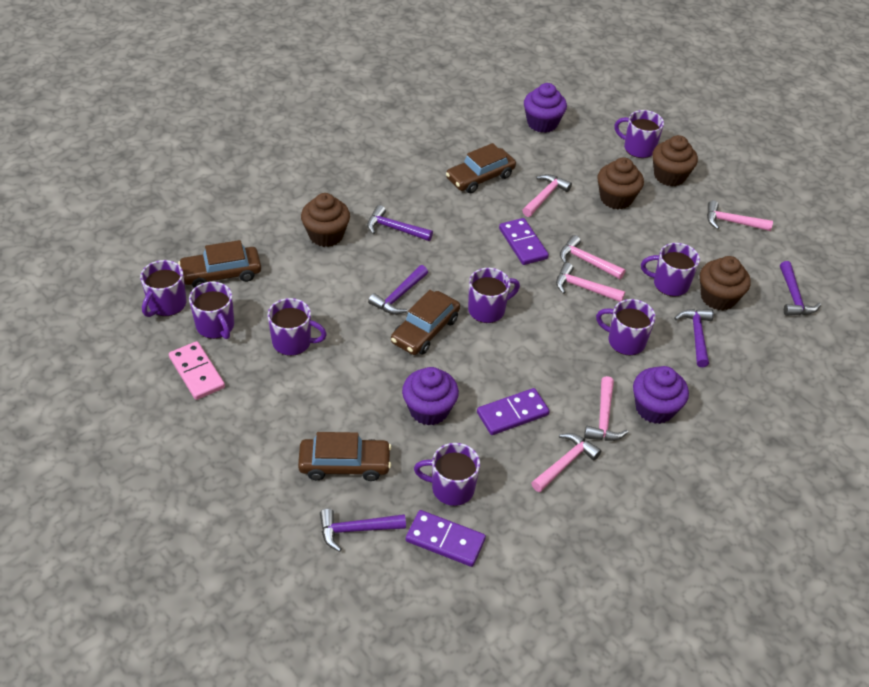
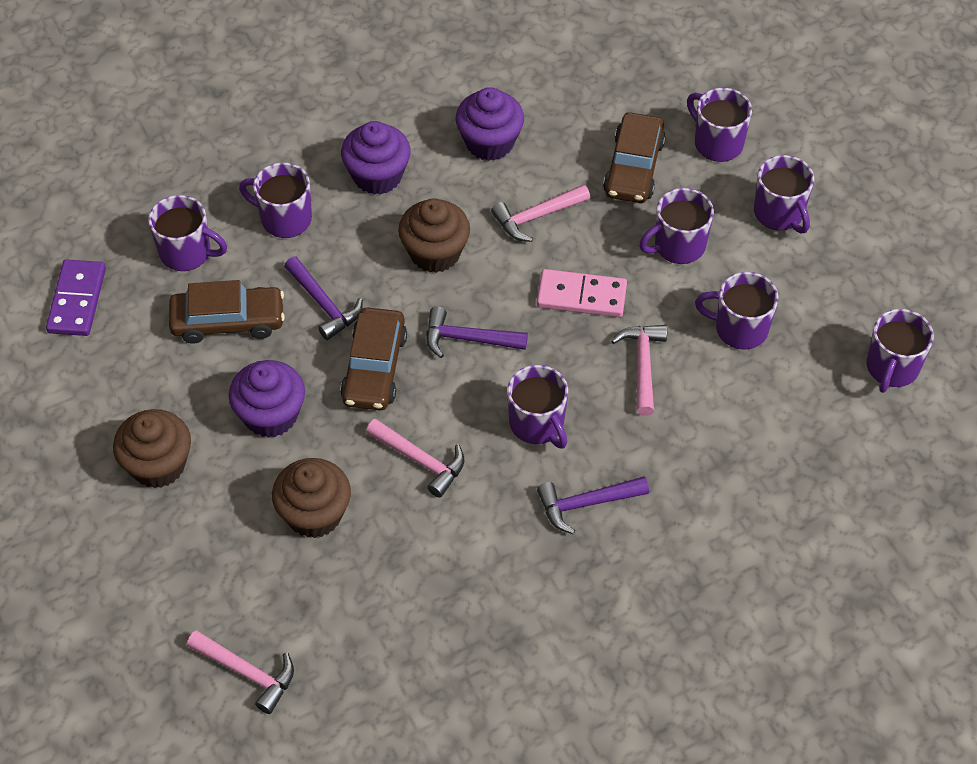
brown car: [178,240,261,288] [298,432,391,481] [391,290,460,355] [446,143,516,193] = 4 -> [169,280,285,344] [340,307,407,410] [603,112,666,203] = 3
brown cupcake: [301,193,350,247] [597,157,644,210] [652,135,698,187] [700,256,751,311] = 4 -> [113,409,191,488] [272,458,351,538] [398,198,470,273] = 3
pink hammer: [522,174,572,217] [531,433,601,492] [556,262,625,302] [560,235,625,279] [584,376,628,441] [707,201,773,231] = 6 -> [187,630,294,714] [366,418,464,498] [491,184,590,242] [611,325,667,416] = 4
purple domino: [406,510,486,567] [477,388,550,435] [499,218,549,265] = 3 -> [46,259,106,336] = 1
purple hammer: [320,509,406,552] [367,205,433,241] [368,265,428,315] [674,309,714,367] [780,261,821,316] = 5 -> [284,256,363,340] [426,307,528,358] [537,476,649,534] = 3

